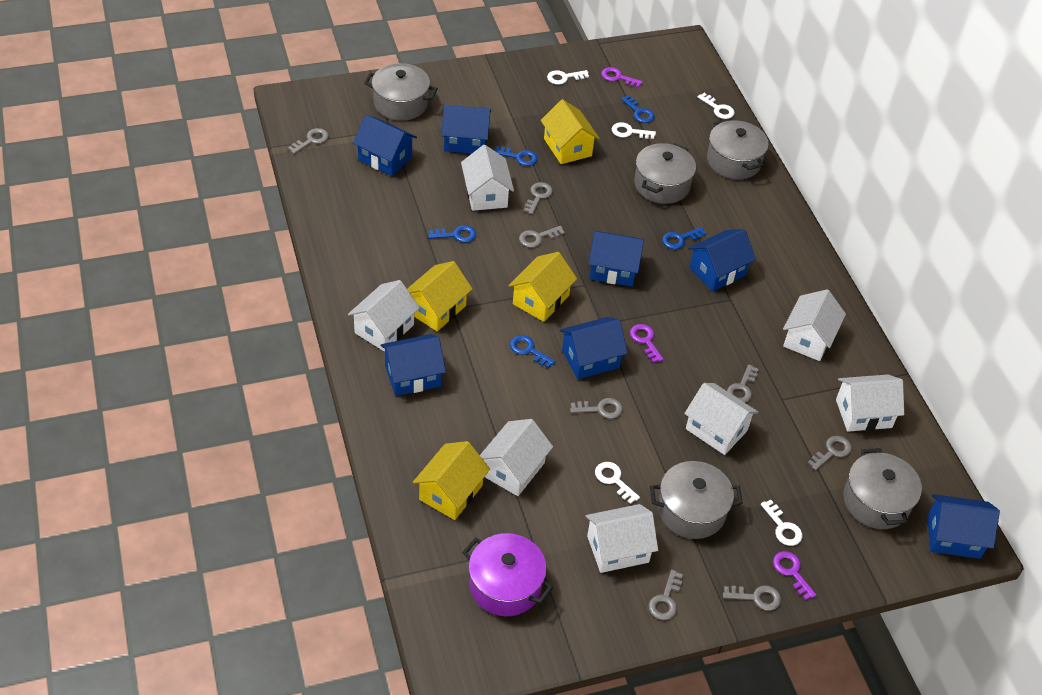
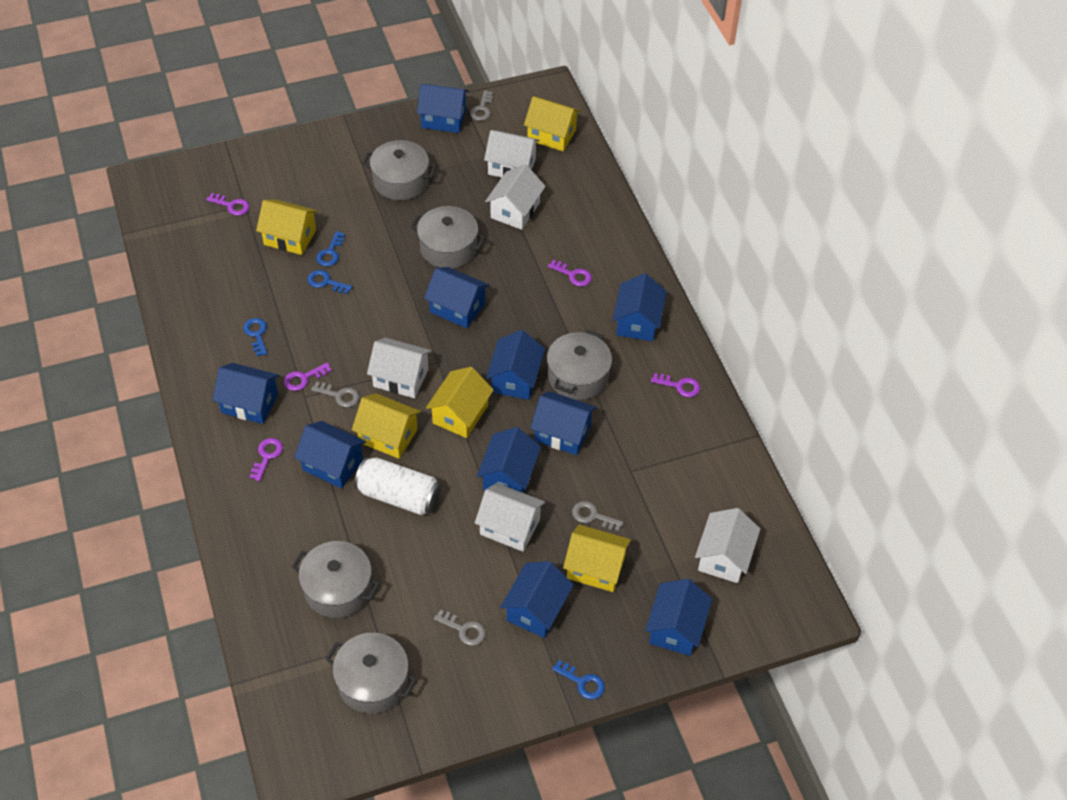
blue house: [353,115,417,176] [381,334,446,396] [441,105,491,154] [560,317,628,379] [589,231,644,287] [688,229,756,291] [927,494,1000,559] = 7 -> [212,363,280,424] [294,421,366,489] [417,84,469,133] [424,267,490,328] [477,427,541,493] [486,330,545,400] [500,561,574,638] [530,391,597,455] [613,273,667,341] [645,579,712,656] = 10
blue key: [428,225,476,243] [494,146,538,166] [510,335,555,368] [621,95,655,123] [662,227,706,249] = 5 -> [243,318,267,356] [307,270,352,294] [316,231,345,266] [552,660,605,700] = 4
grey key: [288,128,329,154] [519,226,565,248] [524,182,553,214] [570,398,623,419] [649,570,683,620] [723,585,781,611] [727,364,758,403] [808,436,852,470] = 8 -> [311,382,359,408] [434,610,486,646] [470,90,493,121] [572,501,623,532] = 4
purple key: [601,67,643,87] [630,324,664,363] [773,551,816,600] = 3 -> [206,193,249,216] [250,438,283,481] [284,363,332,391] [548,260,592,286] [651,373,700,397] = 5
purple pot: [462,533,553,616] = 1 -> none = 0
white can: none = 0 -> [354,457,441,515] = 1
white house: [348,280,420,352] [461,145,514,211] [480,419,553,496] [585,504,658,573] [684,383,758,455] [783,290,846,361] [836,375,904,432] = 7 -> [367,338,432,398] [475,483,545,552] [484,130,540,178] [485,164,546,230] [695,508,760,583] = 5
white key: [547,70,589,85] [595,462,640,504] [612,122,656,139] [698,93,735,119] [761,500,802,546] = 5 -> none = 0
yellow house: [407,261,472,331] [413,441,490,520] [508,252,577,322] [541,99,600,164] = 4 -> [256,199,318,255] [352,393,421,459] [426,367,494,438] [524,96,581,151] [563,524,631,592] = 5

